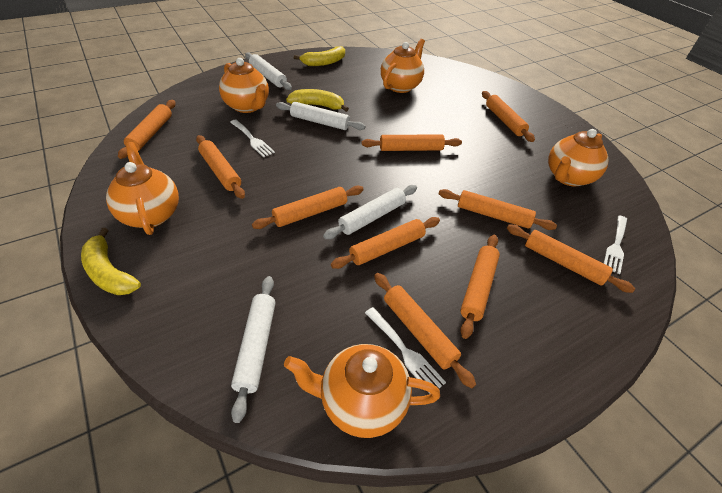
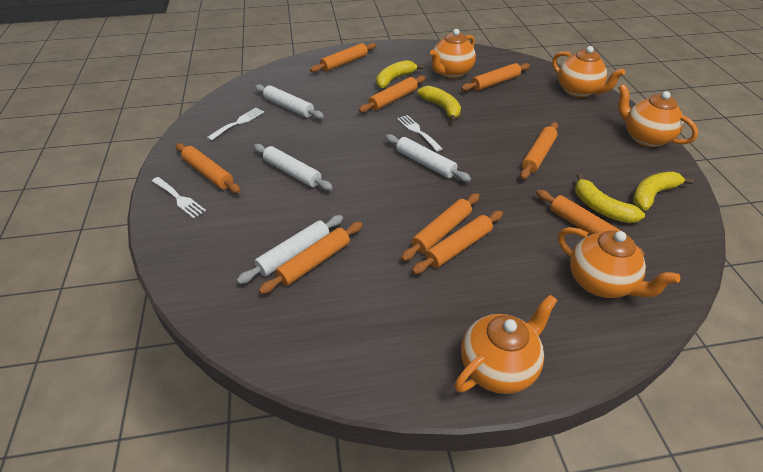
orange rolling pin: [118,100,176,159] [196,135,245,199] [252,186,364,229] [331,217,440,269] [362,134,462,151] [374,273,476,388] [439,189,557,230] [460,235,500,339] [482,91,535,142] [507,225,635,293] = 10 -> [176,143,241,193] [259,222,363,294] [310,43,377,73] [359,76,425,113] [401,193,479,261] [412,211,503,274] [461,63,530,91] [520,122,558,179] [536,190,645,257] = 9
yellow banana: [81,228,141,295] [286,89,349,112] [294,46,345,66] = 3 -> [376,60,424,89] [417,86,461,123] [575,173,645,223] [633,172,694,211] = 4

